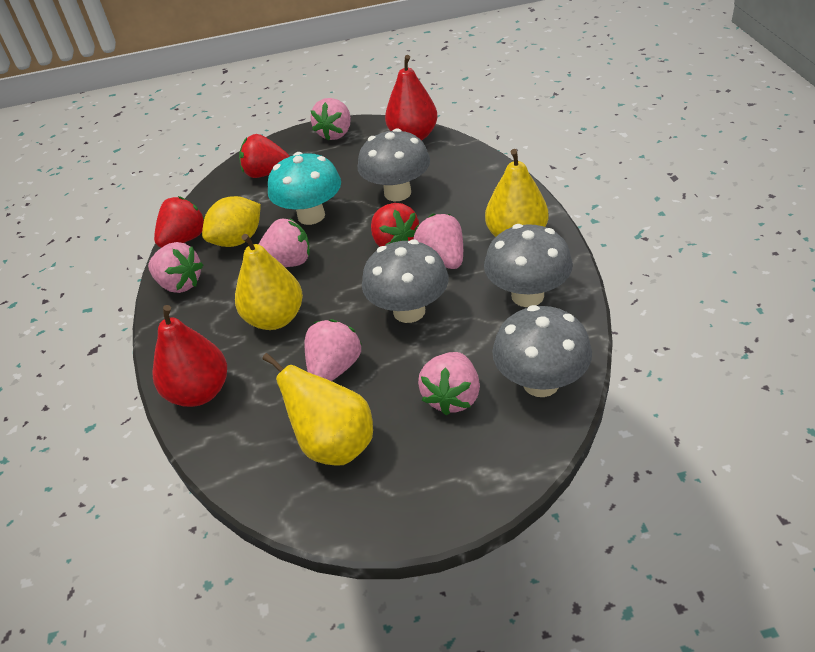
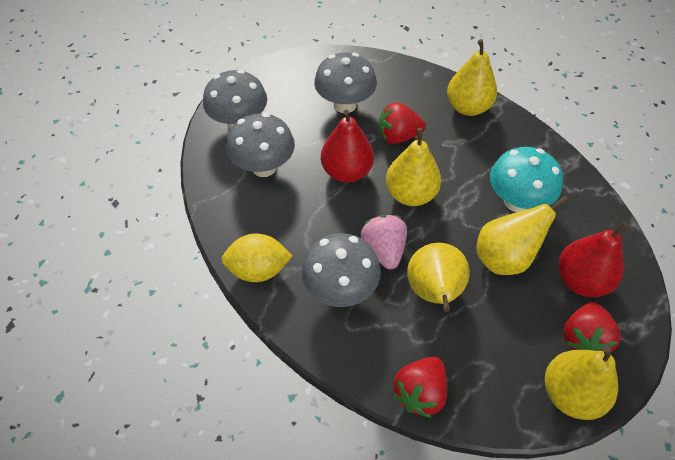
pink strawberry: [148,242,203,293] [259,218,310,267] [305,319,362,381] [311,98,351,141] [413,214,463,269] [418,352,480,415] = 6 -> [361,215,407,269] = 1
yellow pear: [235,234,303,330] [262,353,373,466] [485,149,548,237] = 3 -> [386,128,441,206] [407,243,470,312] [447,39,497,116] [476,195,568,275] [545,346,618,420] = 5

